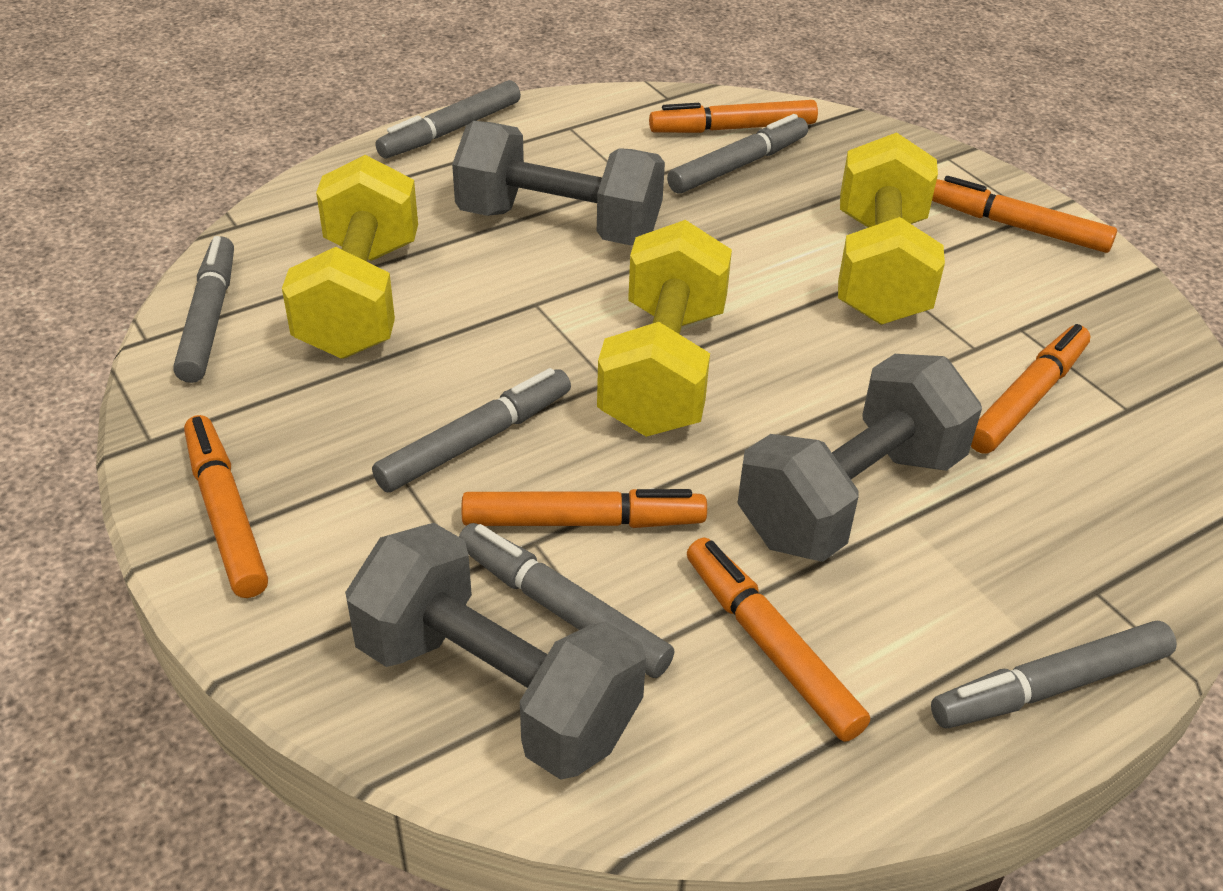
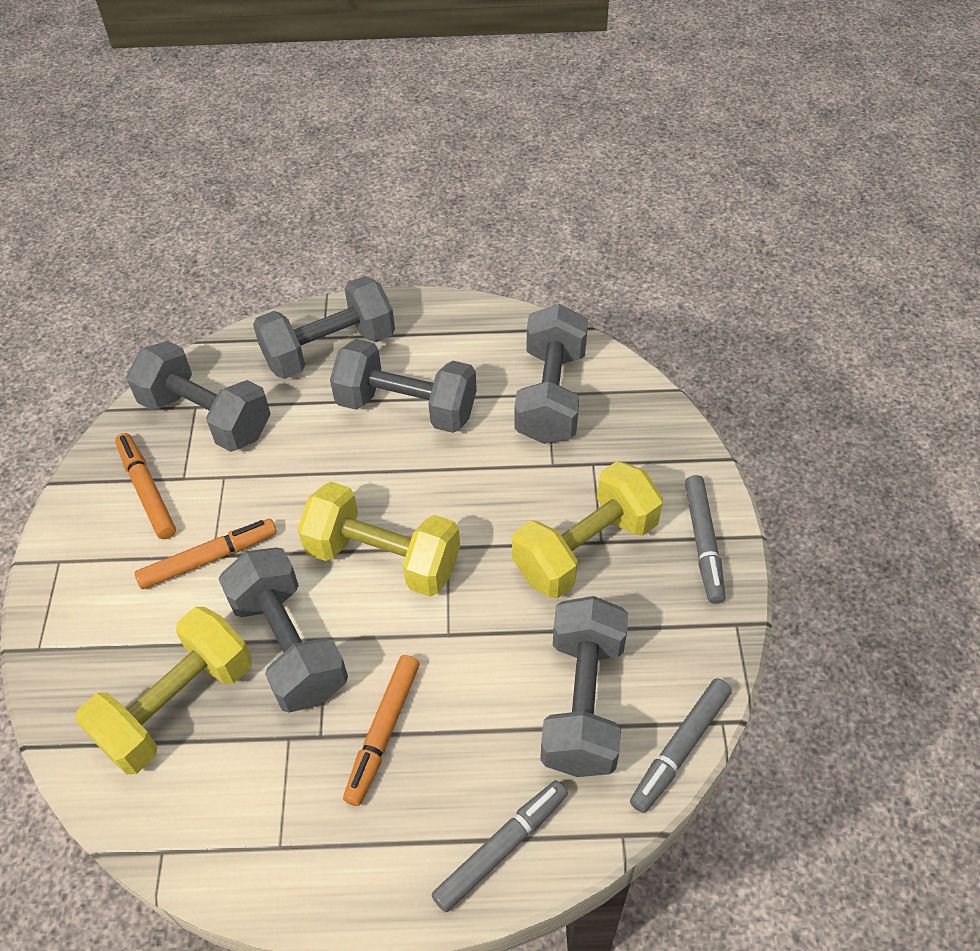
grey dumbbell: [345,523,646,780] [452,121,665,245] [737,354,982,562] = 3 -> [126,341,271,452] [219,548,348,713] [253,276,395,379] [330,339,477,433] [514,304,588,444] [540,596,628,777] = 6
grey marker: [173,236,234,383] [372,368,571,492] [375,80,521,158] [459,523,674,678] [667,114,808,194] [931,621,1177,728] = 6 -> [431,780,568,912] [630,678,732,813] [685,475,726,604] = 3
orange marker: [184,415,268,598] [462,489,707,528] [649,100,818,133] [687,538,870,742] [932,176,1117,253] [971,324,1090,454] = 6 -> [115,433,176,539] [135,519,277,589] [343,655,420,806] = 3

